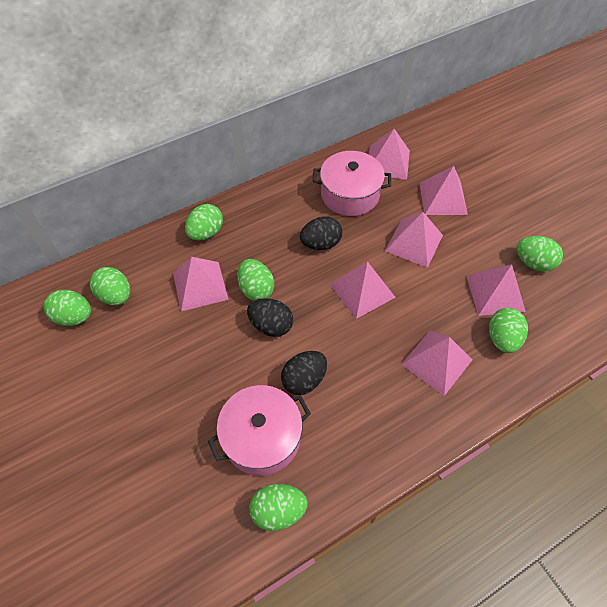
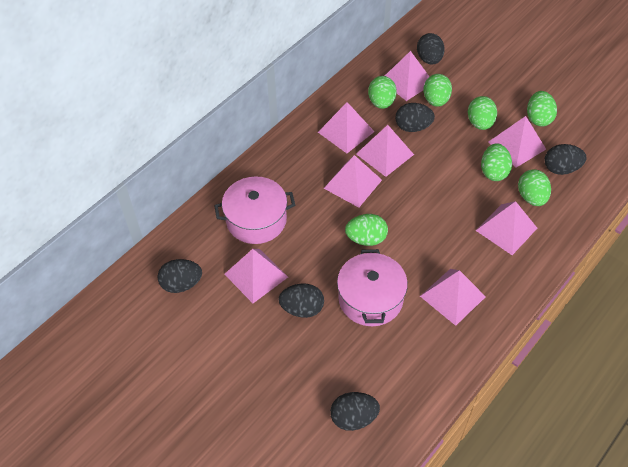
black egg: [247,298,293,337] [281,351,327,395] [300,216,342,250] = 3 -> [157,259,202,293] [279,283,324,318] [330,392,380,431] [395,103,435,132] [417,33,445,65] [545,144,586,175] = 6
pink pyramid: [173,257,229,311] [330,261,396,319] [369,129,410,180] [385,212,443,268] [401,330,472,396] [419,166,468,215] [466,264,526,316] = 7 -> [224,249,288,303] [318,102,375,153] [324,155,382,207] [356,125,414,177] [385,51,430,101] [420,269,486,326] [476,201,537,255] [488,116,546,167] = 8

